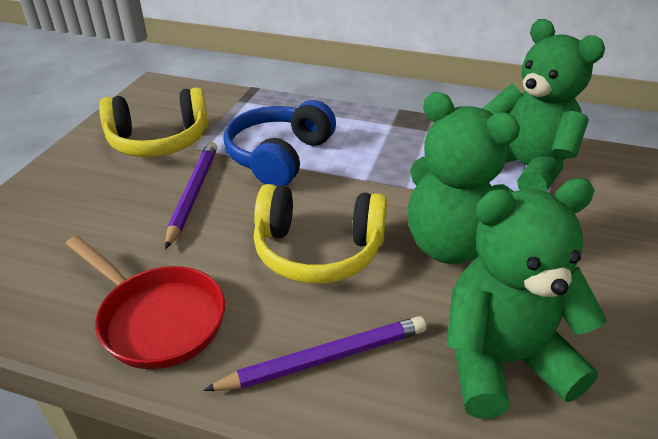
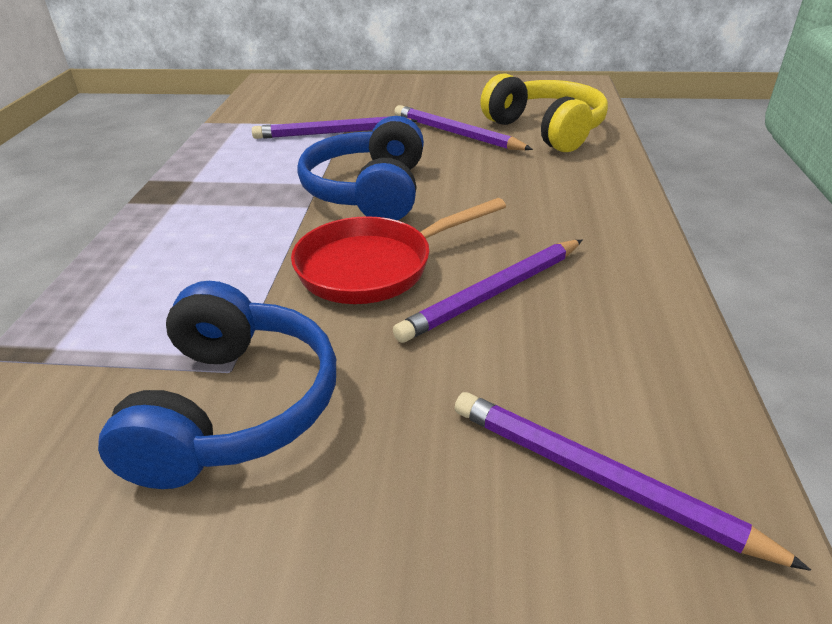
blue headphones: [224,100,336,186] = 1 -> [98,281,336,489] [297,116,424,220] = 2
green teddy bear: [408,92,520,264] [446,178,607,419] [482,19,605,192] = 3 -> none = 0
purple pencil: [165,142,217,249] [203,316,427,391] = 2 -> [252,117,418,139] [393,240,582,343] [394,105,533,150] [455,392,811,571] = 4
yellow headphones: [99,87,208,157] [254,184,387,284] = 2 -> [480,73,608,152] = 1

